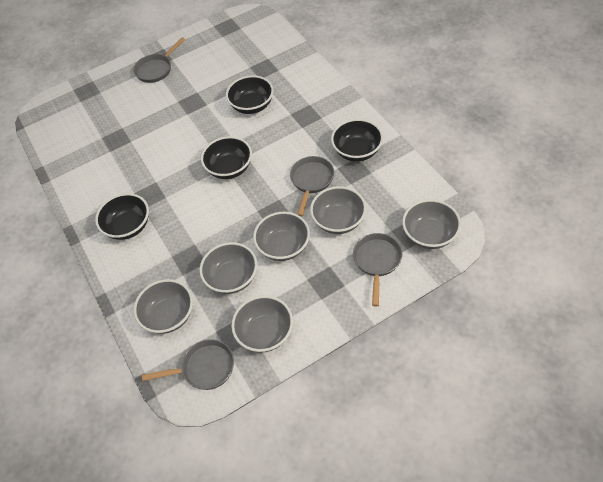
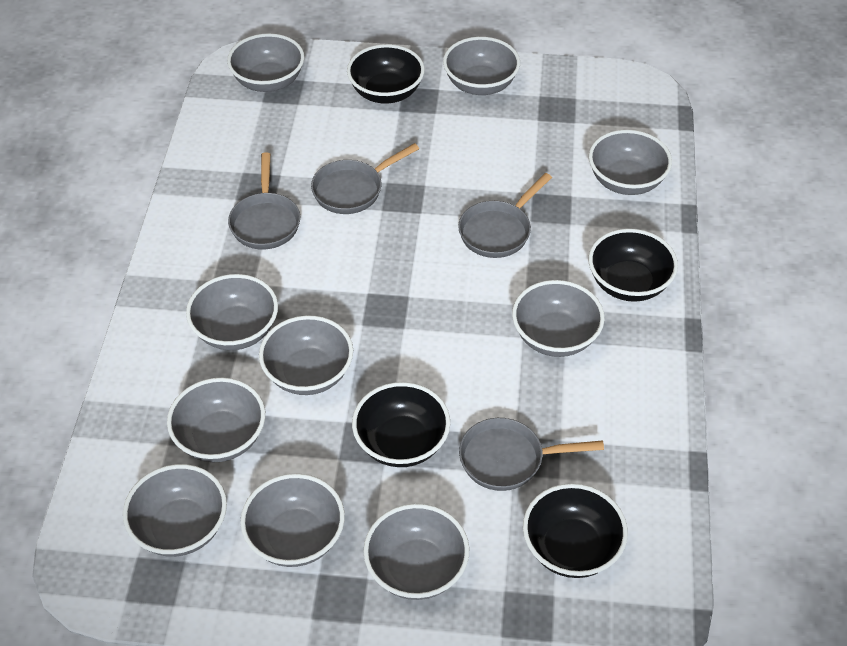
grey bowl: [134,279,193,334] [200,242,257,294] [231,295,293,352] [253,212,310,261] [310,186,366,234] [402,199,461,249] = 6 -> [123,464,227,557] [167,378,265,462] [186,274,278,350] [227,33,304,92] [240,474,345,567] [259,315,353,395] [363,504,469,600] [443,37,520,95] [512,280,605,357] [589,130,672,195] = 10

